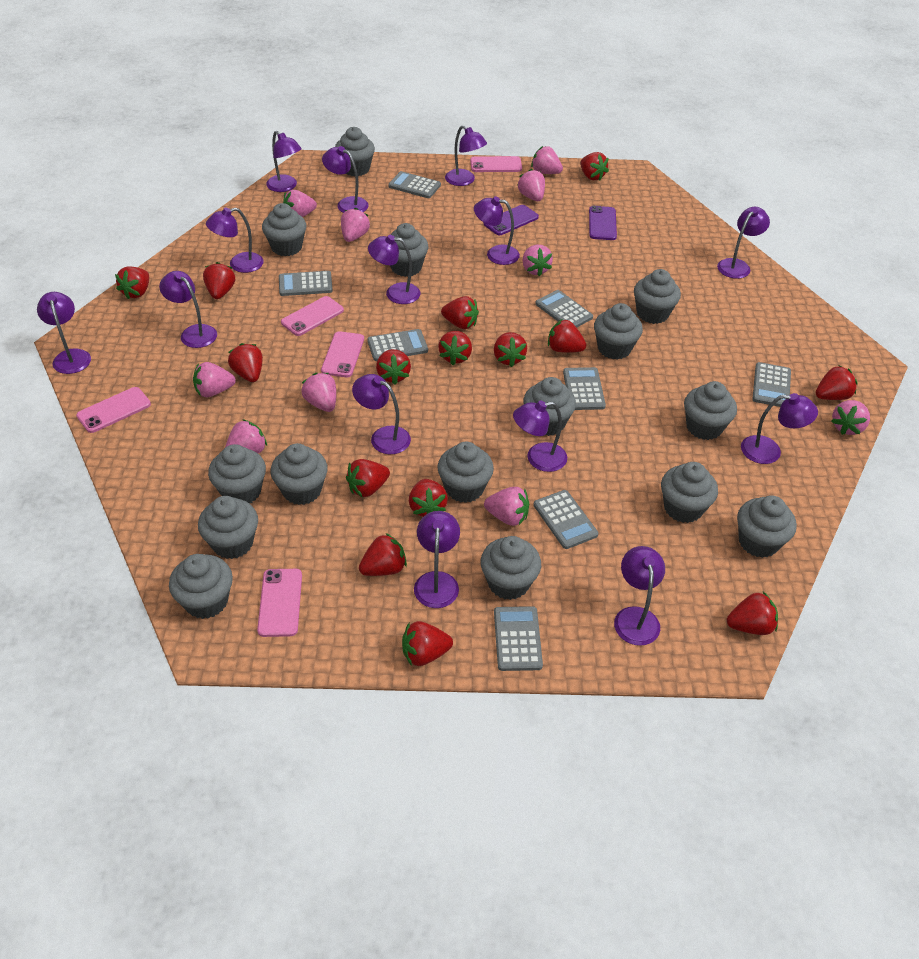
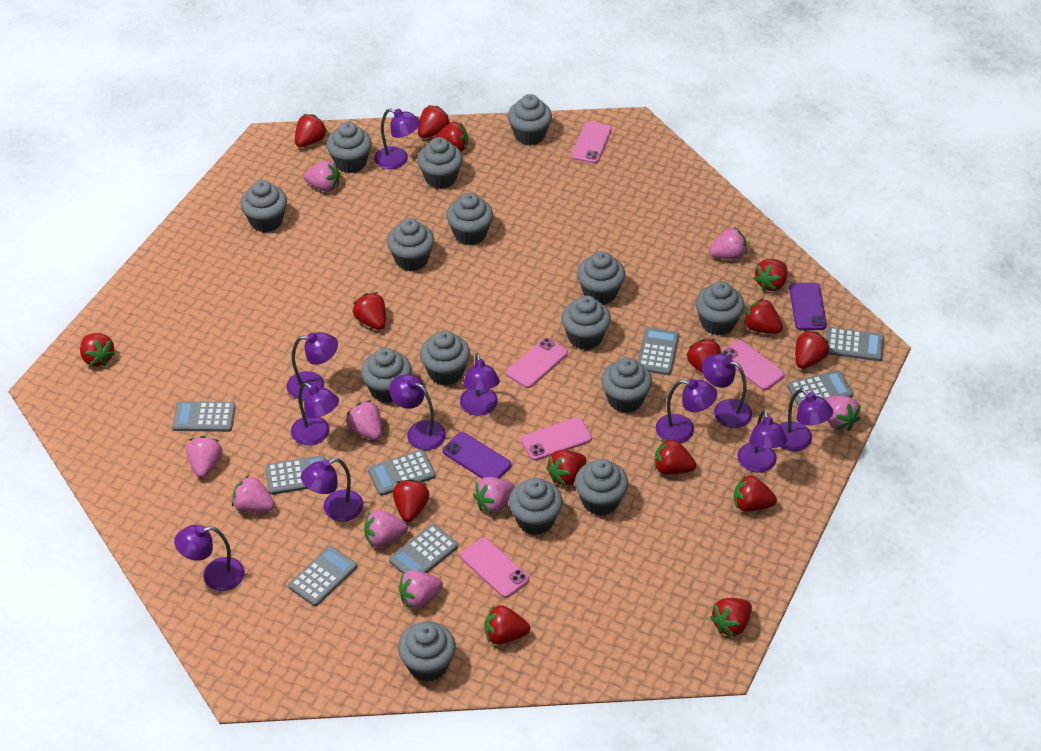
pink strawberry: [193,362,236,397] [225,419,267,454] [283,190,317,217] [301,373,336,412] [341,208,370,242] [484,487,529,526] [517,169,545,201] [522,245,553,276] [531,146,563,174] [831,400,870,435] = 10 -> [186,436,222,478] [232,475,275,513] [304,160,340,192] [345,400,382,440] [364,510,408,547] [398,570,443,609] [473,477,515,514] [709,227,747,260] [825,396,861,431] = 9
purple lamp: [37,292,91,374] [159,271,217,348] [206,208,264,273] [266,131,302,192] [322,146,368,213] [352,374,411,454] [368,235,420,304] [414,511,460,608] [445,125,487,186] [474,196,520,265] [513,400,567,472] [614,546,665,646] [717,207,770,279] [741,393,818,464] = 14 -> [174,525,245,591] [286,332,338,400] [291,382,339,445] [301,458,364,522] [374,109,420,169] [389,374,446,450] [460,353,500,415] [656,379,717,443] [702,354,752,428] [737,410,787,473] [779,388,833,451] = 11

